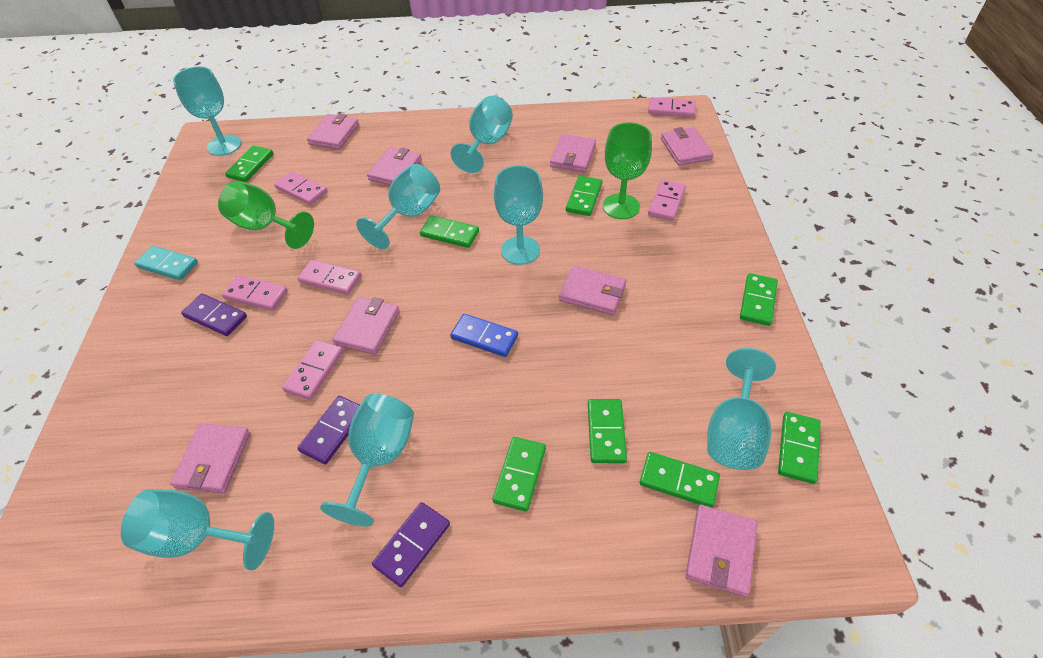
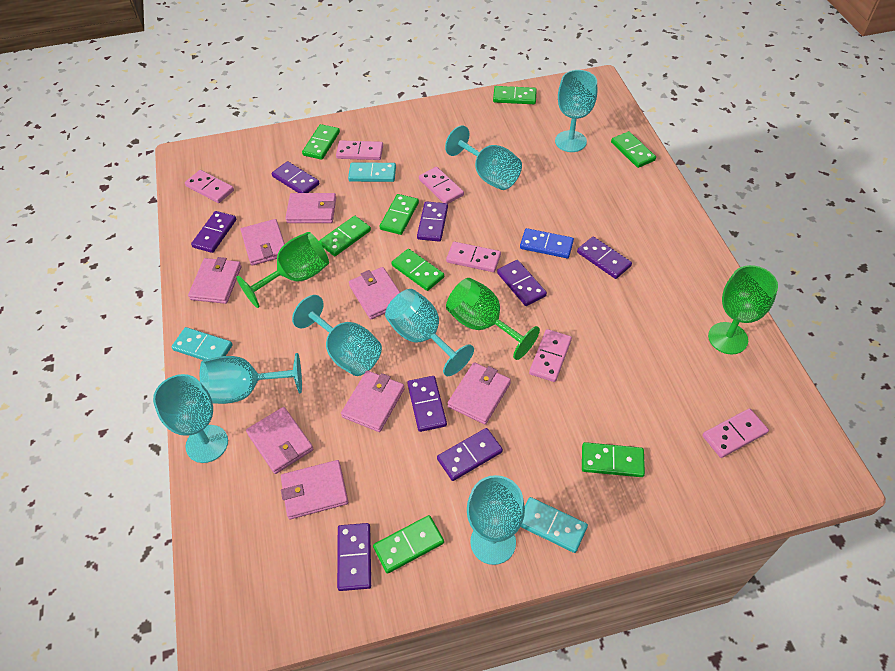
green goblet: [218,181,314,249] [603,122,652,219] = 2 -> [236,232,329,308] [446,278,540,360] [708,265,778,354] = 3
purple domino: [181,293,247,336] [297,396,360,464] [372,502,450,587] = 3 -> [191,211,236,253] [272,161,319,193] [337,523,371,591] [407,376,447,432] [417,201,448,242] [437,428,503,481] [497,260,547,306] [577,236,632,279] = 8
turquoise domino: [134,246,198,280] = 1 -> [172,327,233,360] [348,162,396,182] [521,497,588,553] = 3

